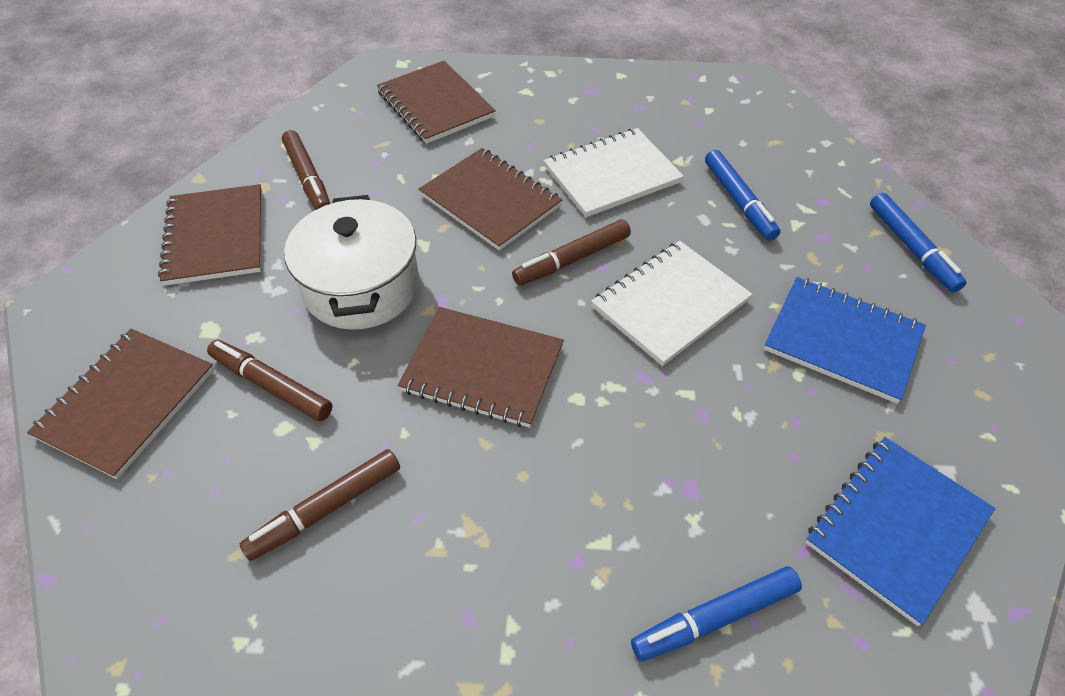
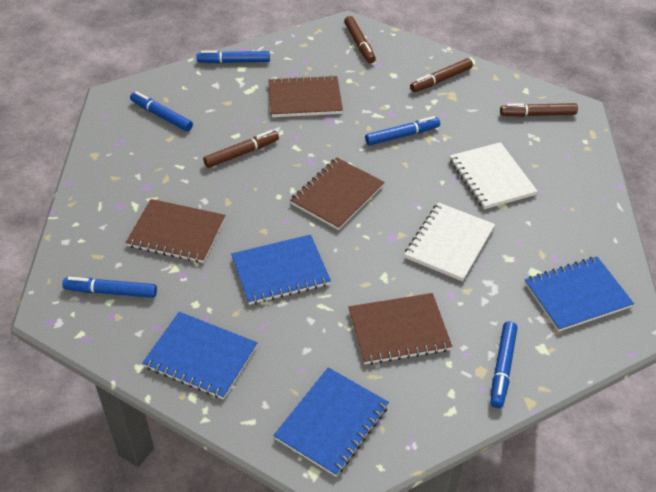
blue marker: [631,566,802,661] [705,150,780,241] [870,193,966,293] = 3 -> [62,277,157,298] [130,91,193,131] [197,50,270,63] [365,116,440,146] [491,321,517,408] = 5
blue notebook: [764,277,926,404] [806,437,995,626] = 2 -> [142,312,257,399] [231,234,331,305] [273,367,389,477] [525,257,634,332] = 4
brown notebook: [27,329,214,479] [158,184,262,286] [377,61,496,144] [398,307,564,428] [419,148,562,251] = 5 -> [126,199,225,263] [268,75,343,117] [290,157,384,230] [349,293,452,365] = 4
white pot: [284,195,419,330] = 1 -> none = 0

